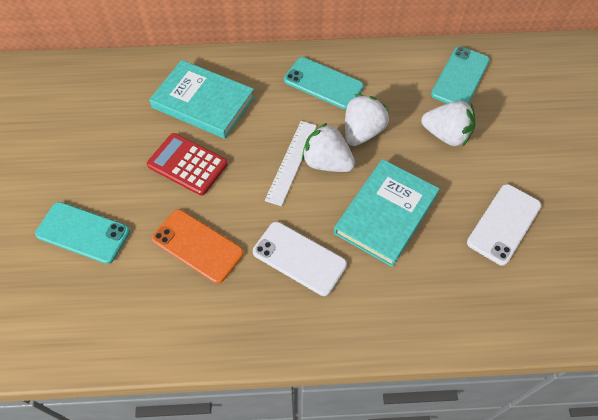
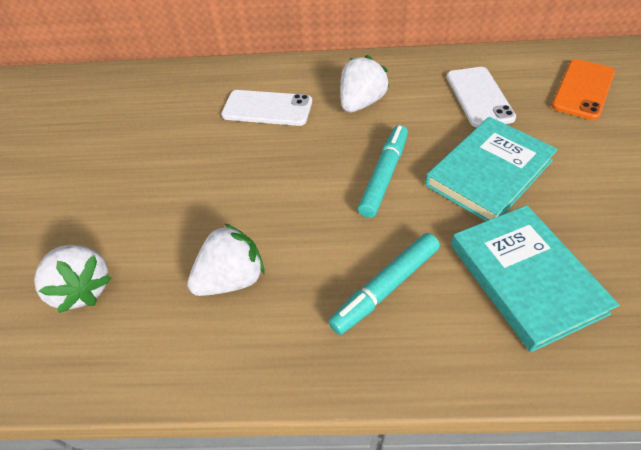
red calculator: [147,133,228,196] = 1 -> none = 0
turquoise marker: none = 0 -> [328,233,440,335] [358,125,408,218] = 2
turquoise phone: [35,202,130,264] [284,57,364,110] [431,46,490,104] = 3 -> none = 0
white ruler: [265,121,317,206] = 1 -> none = 0

